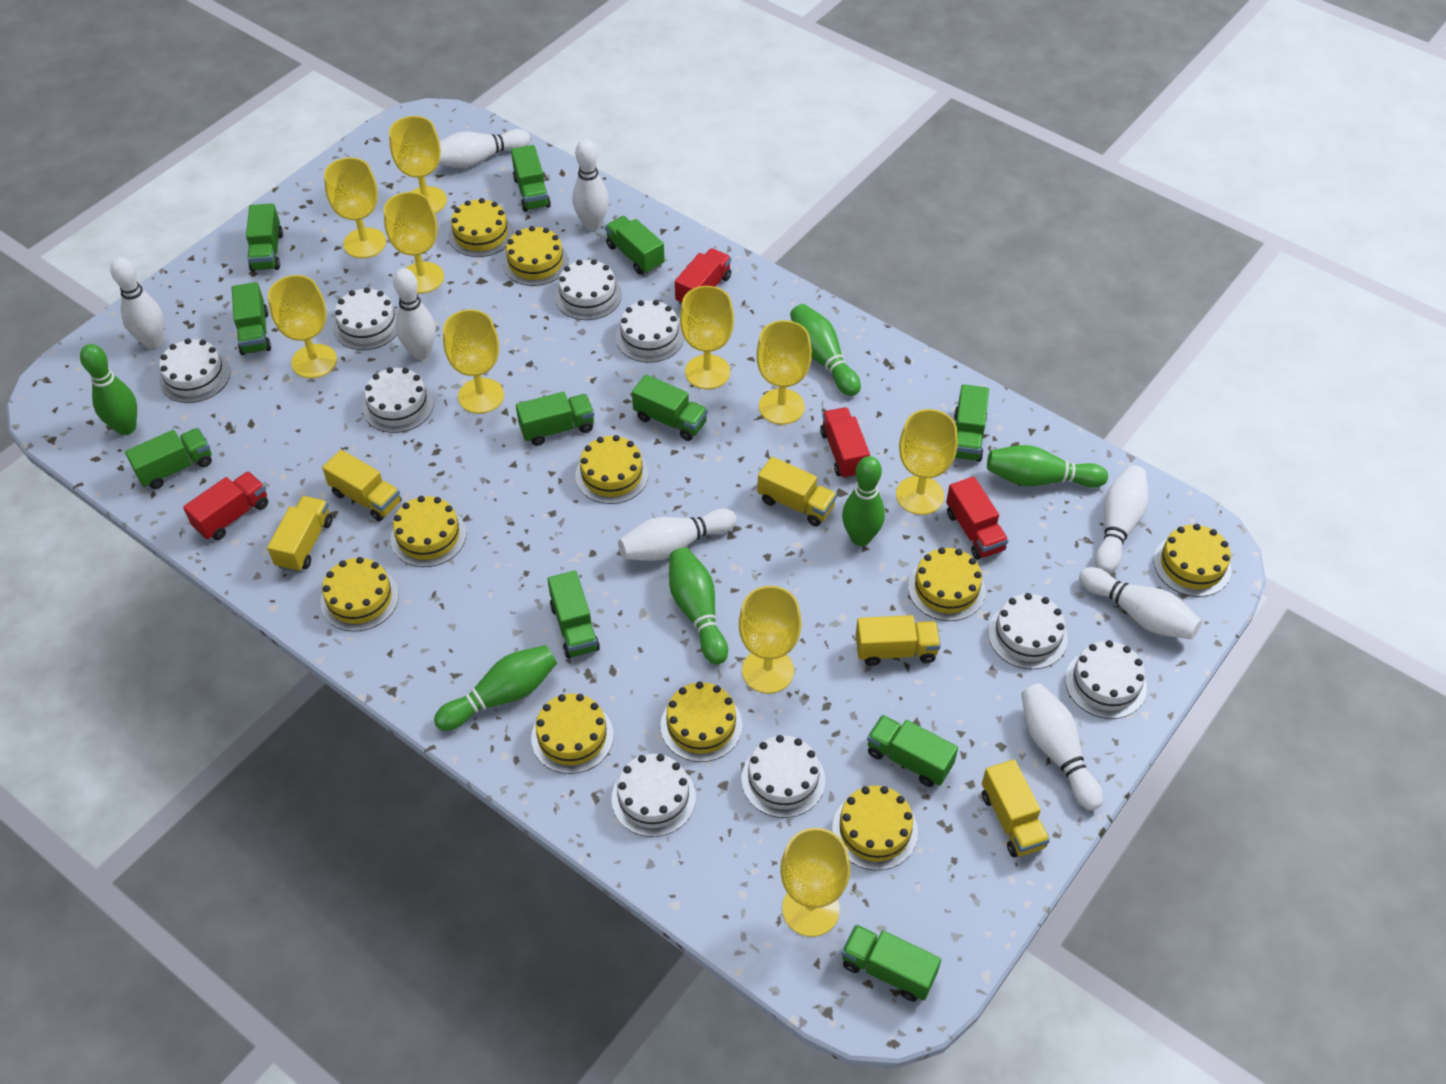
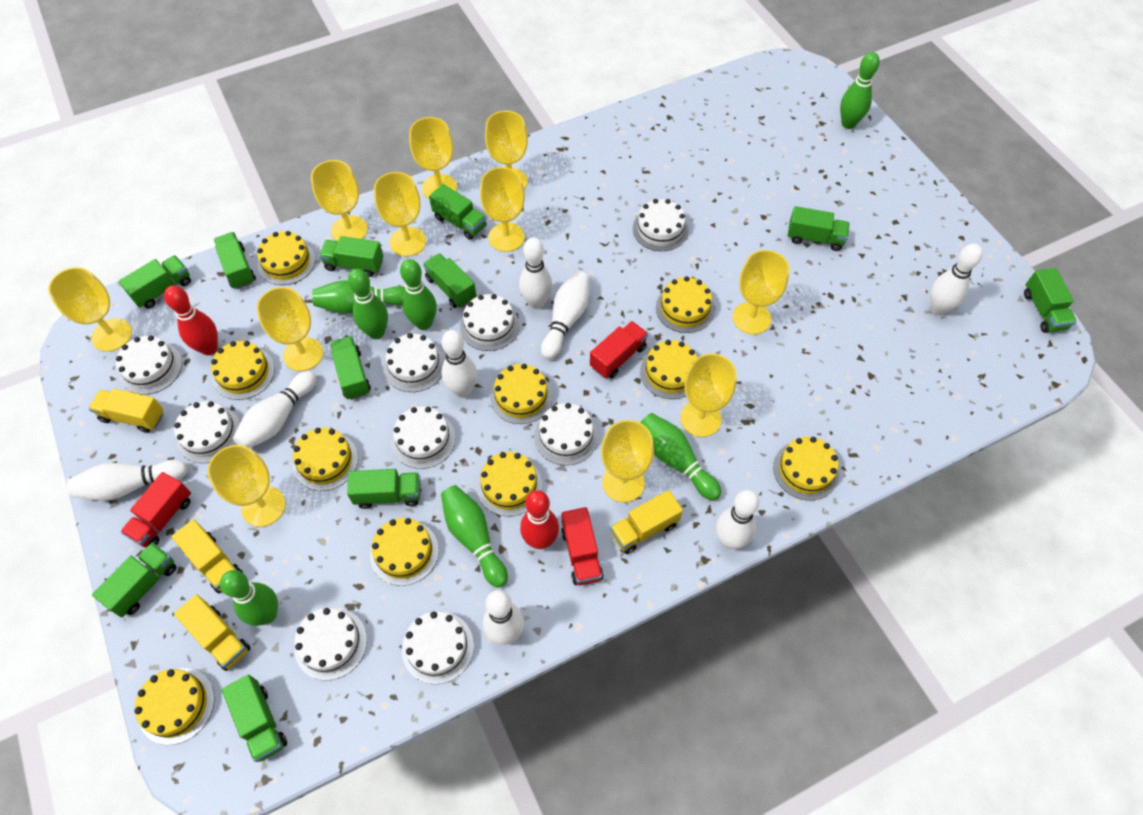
green bowling pin: [80,344,137,435] [434,645,557,731] [669,548,728,665] [790,304,861,396] [842,456,885,546] [987,445,1108,488] = 6 -> [220,570,278,626] [312,280,405,314] [348,269,388,339] [400,259,437,330] [441,485,508,588] [640,413,721,500] [840,52,880,129] = 7
red bowling pin: none = 0 -> [164,286,218,355] [520,490,559,549] = 2
red truck: [183,471,268,540] [675,248,731,305] [820,407,870,479] [946,477,1008,560] = 4 -> [121,472,191,547] [561,507,604,585] [590,321,648,378] = 3
yellow goblet: [268,275,337,378] [324,157,386,258] [384,192,444,294] [389,116,447,213] [443,310,504,414] [680,286,734,389] [739,586,801,693] [756,320,812,425] [780,828,850,937] [896,409,958,515] = 10 -> [48,267,132,352] [208,445,285,527] [256,287,323,371] [311,160,368,241] [374,172,426,257] [409,117,457,200] [480,167,525,252] [485,111,528,189] [601,420,654,502] [680,354,737,437] [732,250,790,334] = 11
yellow truck: [267,496,333,572] [322,450,401,521] [758,457,837,526] [856,615,941,666] [982,759,1050,857] = 5 -> [89,388,164,433] [171,519,243,593] [174,594,251,671] [610,490,683,554] = 4

